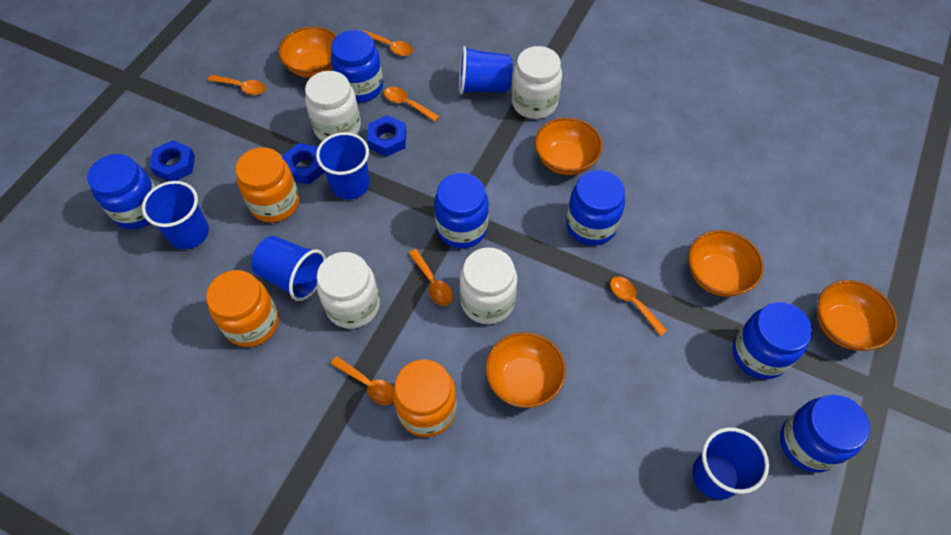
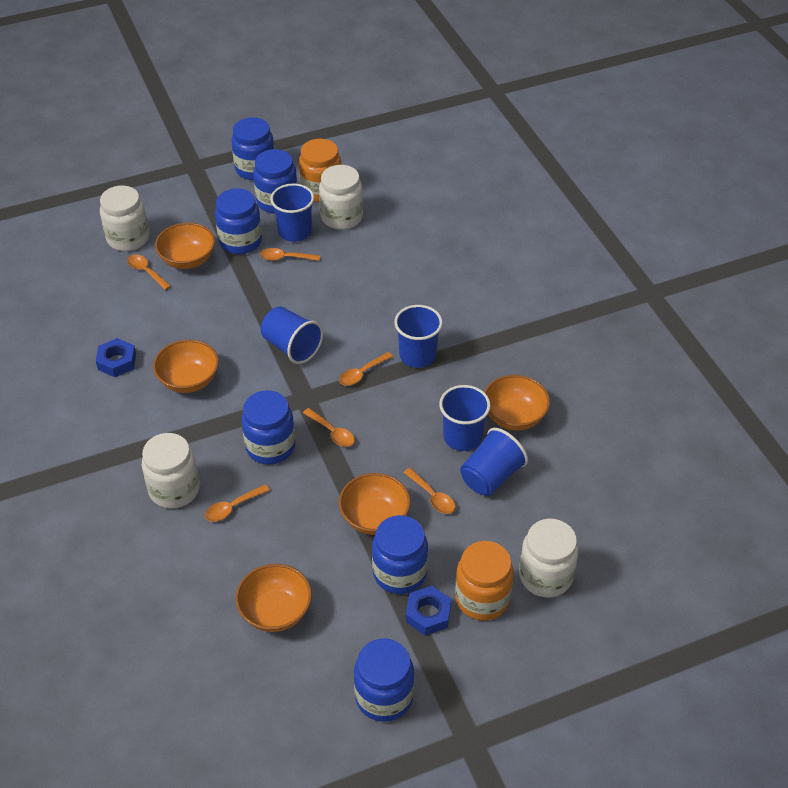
blue nut: [149,140,195,181] [282,143,325,184] [367,115,406,157] = 3 -> [96,338,136,377] [406,586,451,636] = 2
orange jar: [206,270,279,347] [235,147,300,223] [393,359,457,437] = 3 -> [299,139,341,202] [455,541,514,621] = 2

